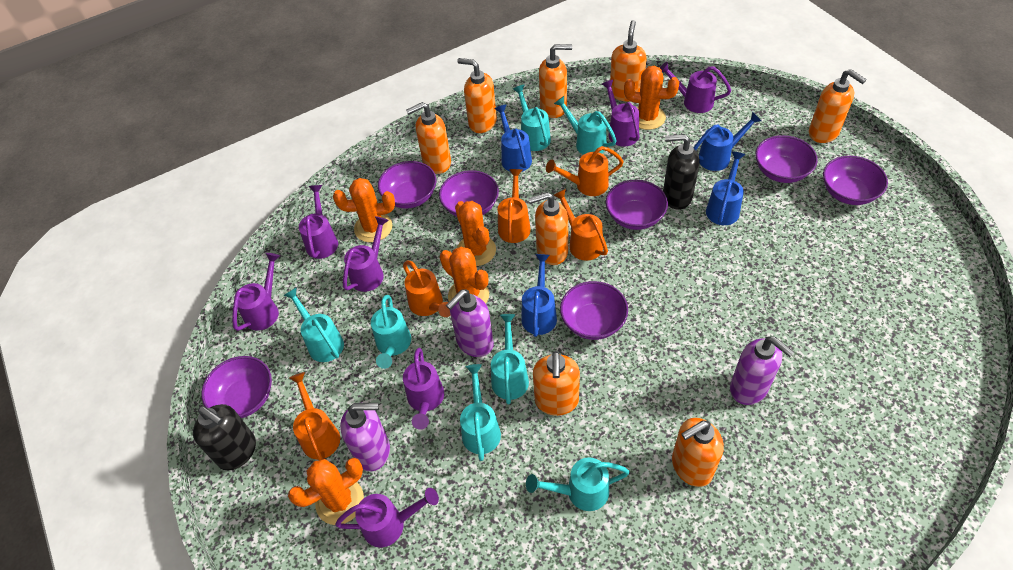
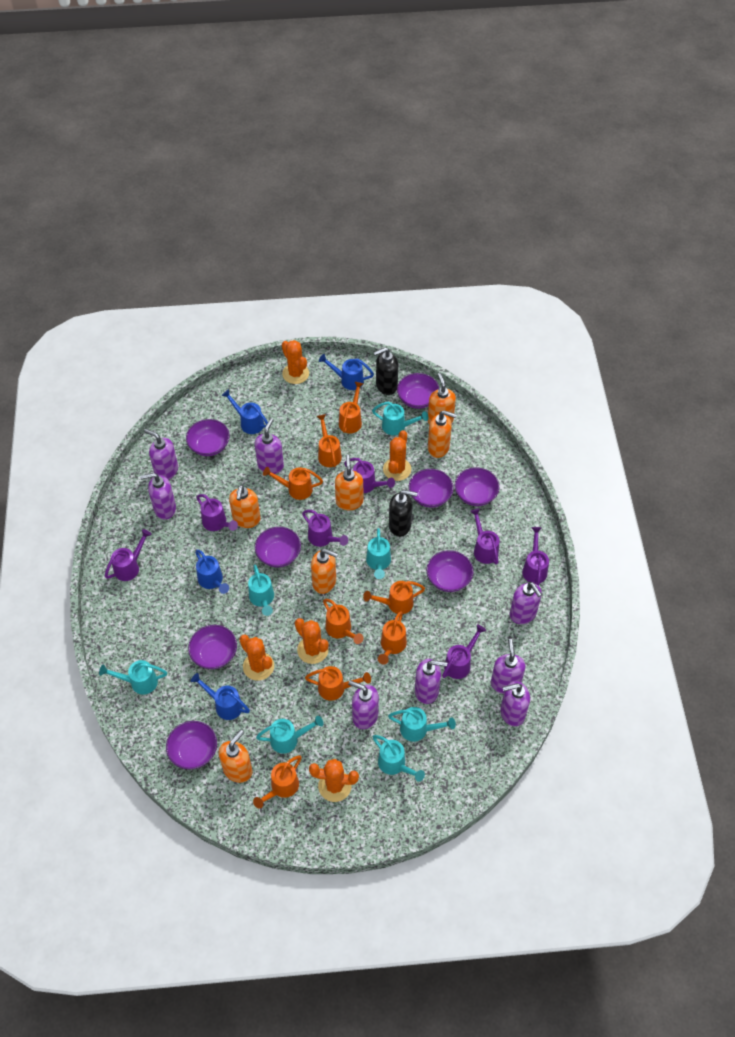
orange soap dispenser: [406,102,451,174] [457,58,497,133] [528,192,568,265] [533,351,580,416] [539,44,572,118] [610,20,646,101] [672,418,724,487] [809,69,867,143] = 8 -> [219,730,252,783] [229,485,261,528] [311,549,338,594] [335,454,363,510] [428,373,456,425] [428,410,457,458] = 6
orange watering can: [289,372,340,461] [403,261,450,317] [498,169,531,243] [546,146,624,196] [554,189,608,261] = 5 -> [253,756,302,809] [263,467,323,500] [305,666,371,701] [317,414,342,467] [323,599,364,644] [339,381,364,433] [363,581,425,614] [378,611,407,665] = 8
purple bowl: [201,356,272,418] [378,161,436,209] [439,170,499,217] [560,281,628,340] [606,180,668,230] [755,135,817,183] [823,156,888,205] = 7 -> [166,721,217,769] [186,419,230,456] [188,625,237,669] [255,527,301,567] [397,373,439,409] [409,469,454,508] [427,550,473,592] [455,467,499,506] = 8
purple soap dispenser: [340,403,390,471] [446,290,494,357] [730,336,794,405] = 3 -> [140,473,176,520] [144,429,178,480] [254,418,284,474] [348,680,379,729] [415,659,447,704] [491,639,525,694] [500,681,530,726] [510,582,542,624] = 8

